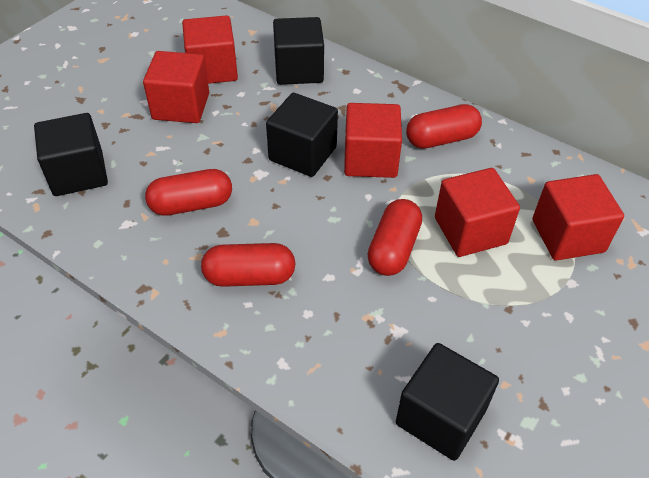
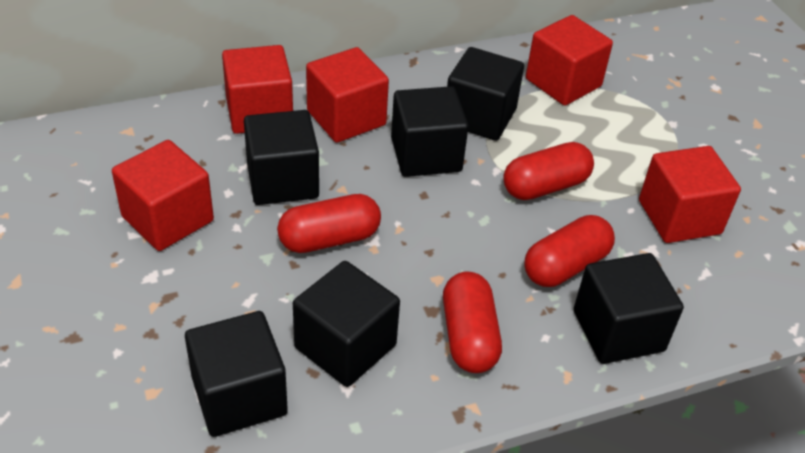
black cube: [34,113,108,196] [266,93,338,177] [273,17,324,85] [396,343,499,461] = 4 -> [185,311,288,437] [244,110,319,205] [293,261,400,387] [391,86,469,177] [447,47,524,141] [574,253,684,364] = 6

